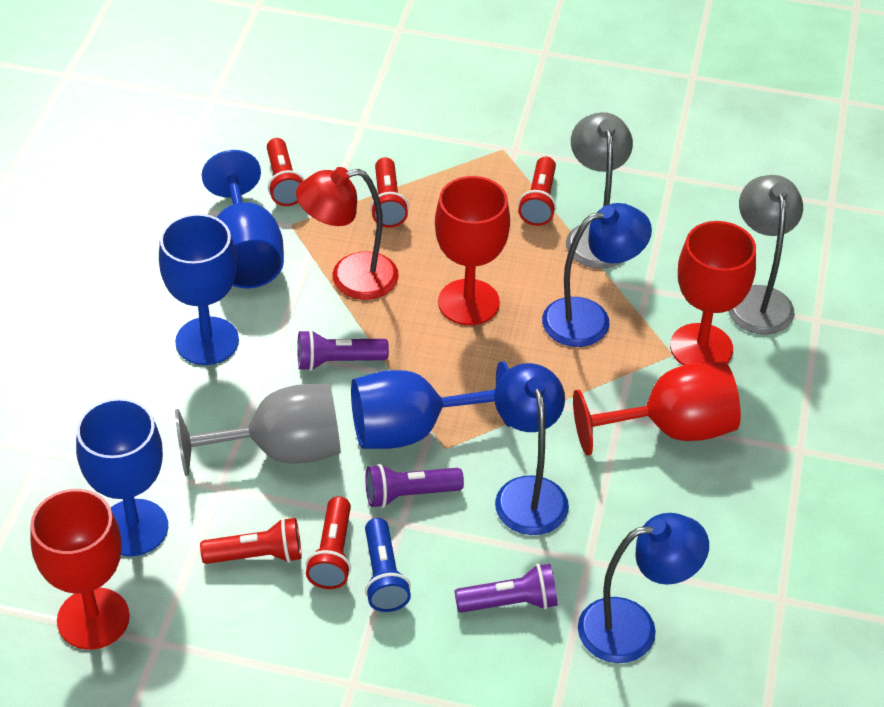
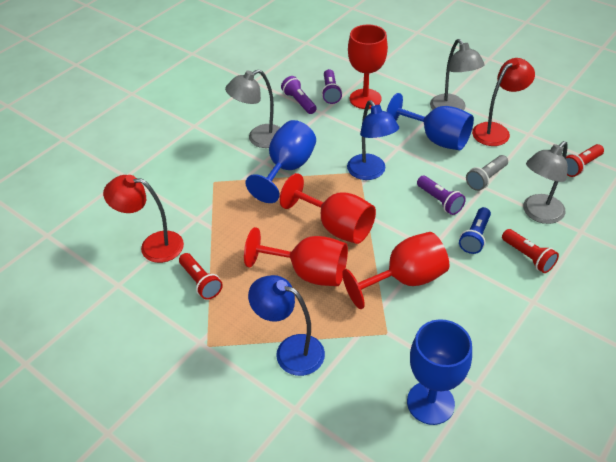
blue goblet: [76,398,168,556] [159,214,239,365] [202,150,284,288] [351,361,511,449] = 4 -> [246,120,316,203] [386,93,474,150] [407,319,472,425] = 3
blue lamp: [494,363,569,535] [542,203,652,347] [578,513,709,663] = 3 -> [248,275,325,376] [347,100,399,180] = 2
grey flashlight: none = 0 -> [466,155,508,191] = 1
grey goblet: [175,384,341,476] = 1 -> none = 0
grey lamp: [566,112,633,269] [728,175,803,335] = 2 -> [225,69,281,148] [430,39,485,111] [523,141,568,224] = 3
red flashlight: [200,518,302,564] [267,138,304,206] [306,496,351,589] [370,157,409,228] [518,157,556,226] = 5 -> [179,253,223,300] [502,229,559,273] [566,144,604,177] = 3
red lamp: [296,167,399,300] = 1 -> [103,175,184,263] [472,58,535,146] = 2

